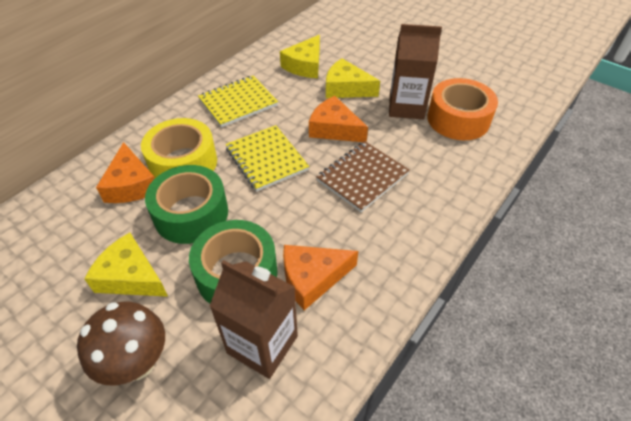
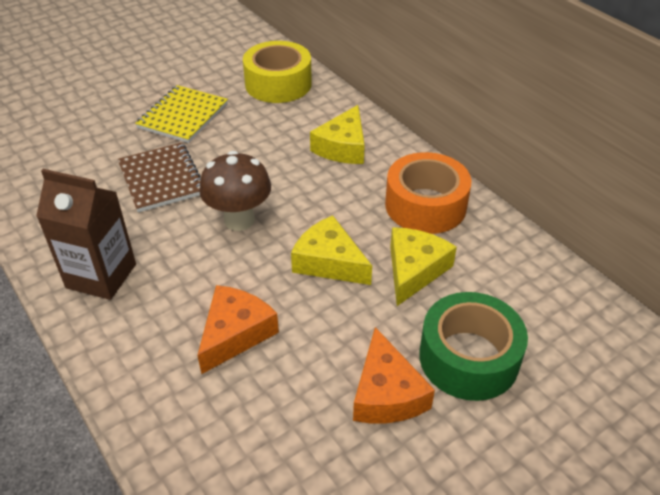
brown carton: [209,260,298,379] [389,24,442,119] = 2 -> [36,169,136,300] = 1
green tape: [145,165,228,244] [189,220,278,303] = 2 -> [419,292,528,401] = 1
orange cheese: [96,142,155,203] [283,245,358,310] [309,96,368,142] = 3 -> [197,285,279,374] [353,327,435,423] = 2
yellow notebook: [198,75,278,127] [225,125,309,192] = 2 -> [135,85,228,143] = 1

